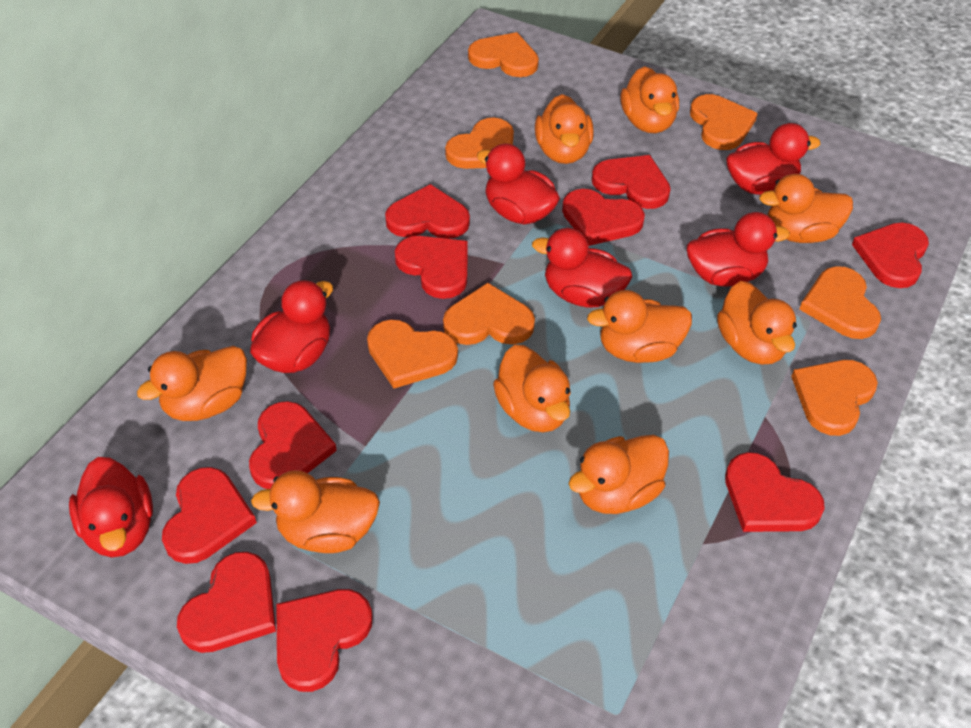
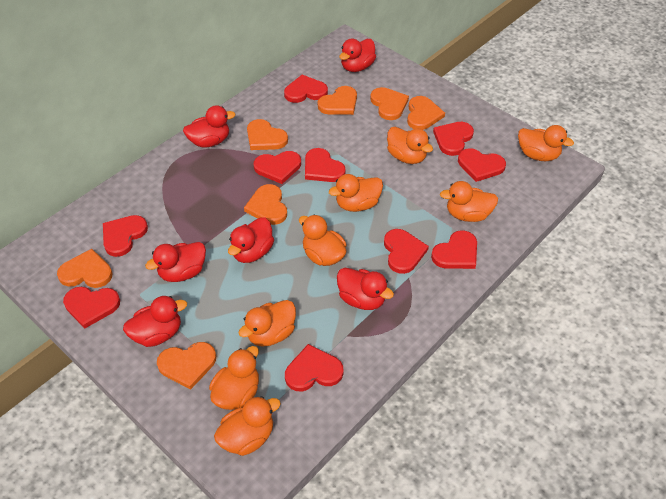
orange duck: [137,346,247,421] [251,470,380,553] [493,345,571,432] [535,94,594,164] [568,435,669,514] [587,290,692,363] [621,66,679,133] [717,281,797,364] [759,174,853,243] = 9 -> [209,346,259,410] [214,396,281,456] [238,300,296,347] [299,215,347,266] [329,174,383,212] [387,127,433,164] [440,181,498,222] [518,125,574,161] = 8

